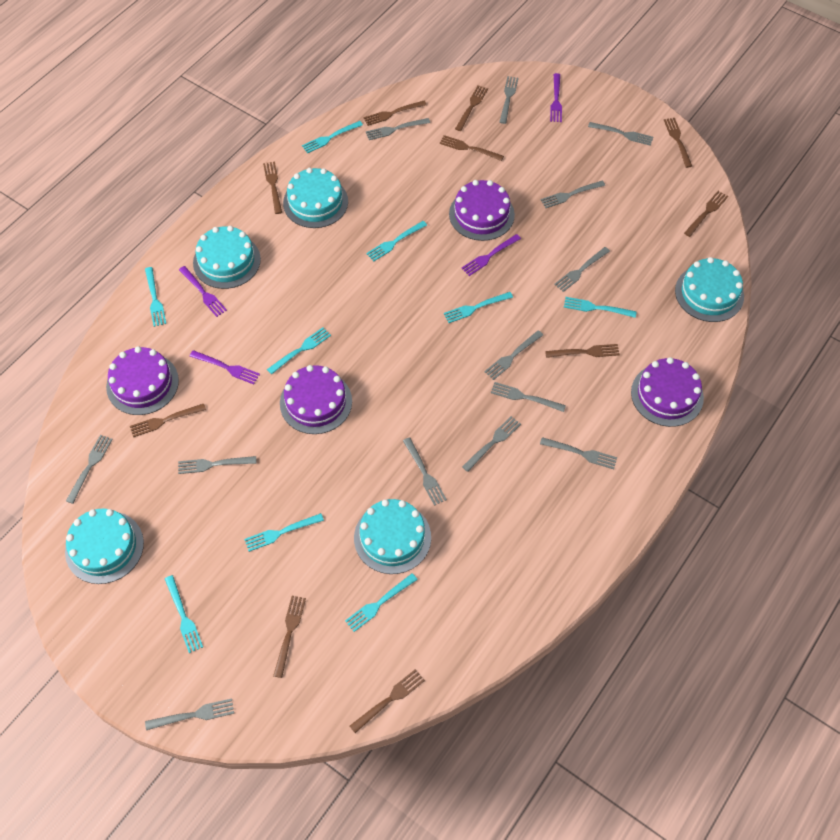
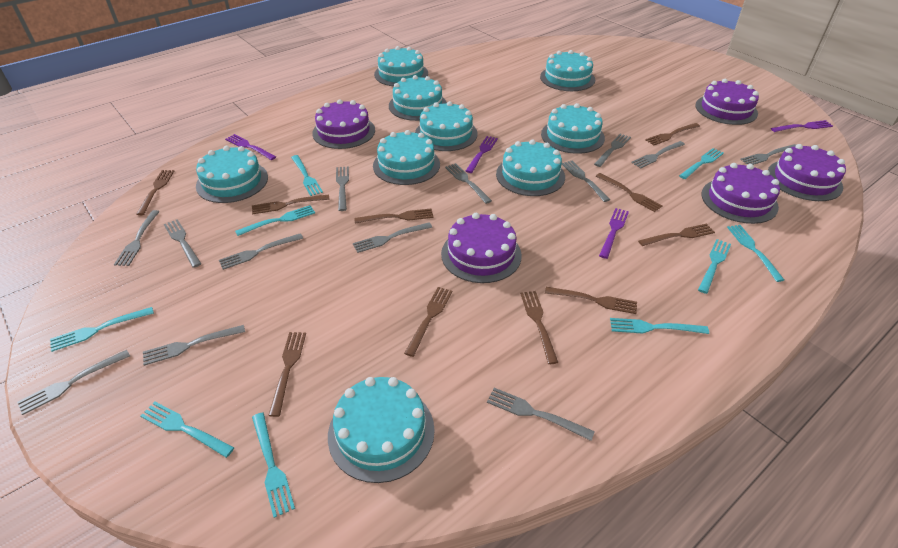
purple cake: [106,346,179,415] [280,365,352,434] [449,180,515,241] [631,357,704,427] = 4 -> [312,99,375,149] [441,213,522,283] [695,79,759,125] [701,163,780,224] [768,144,846,201] = 5
turquoise cake: [65,508,144,584] [193,226,261,289] [283,168,348,228] [354,499,431,574] [675,257,744,322] = 5 -> [196,146,268,203] [328,377,435,483] [373,130,440,185] [374,46,428,87] [389,75,447,121] [415,101,478,151] [496,139,565,196] [540,50,595,91] [541,103,605,154] = 9

